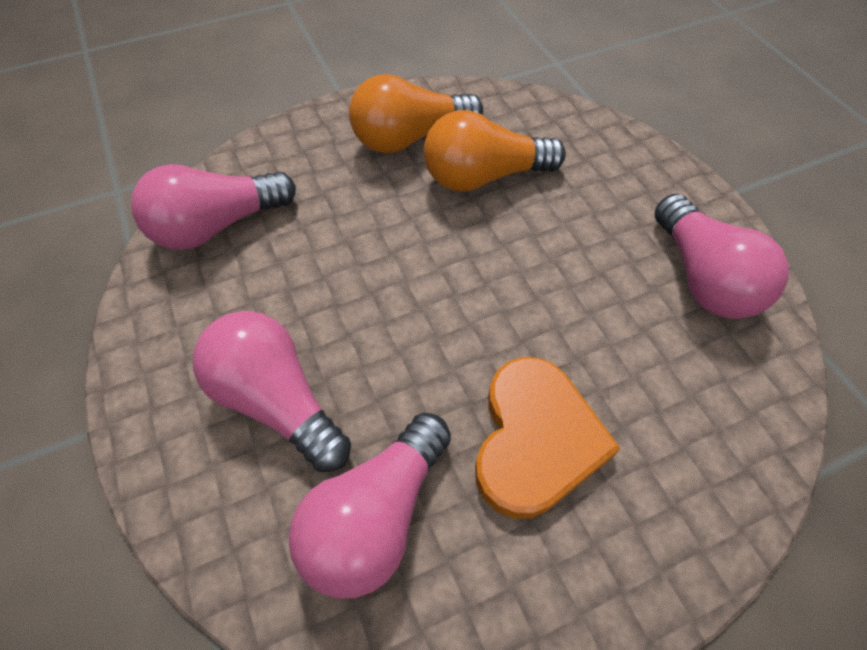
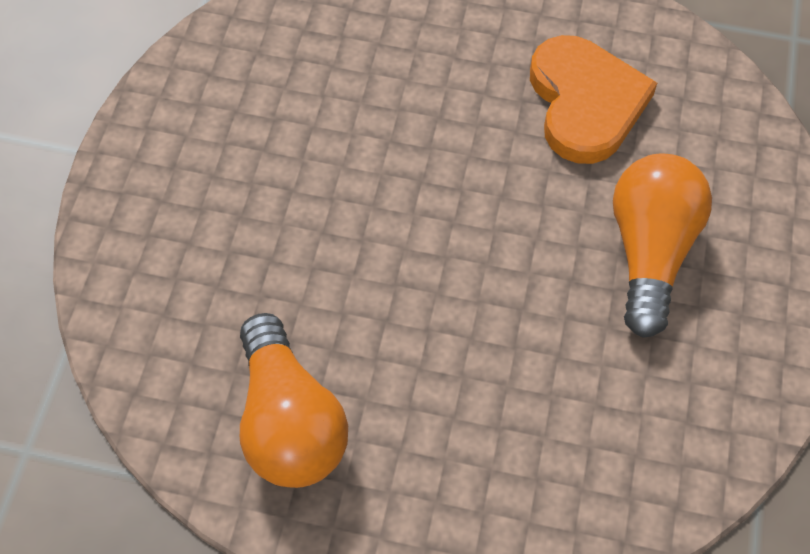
pink light bulb: [131,164,296,250] [193,311,351,472] [289,413,451,599] [655,194,789,319] = 4 -> none = 0

